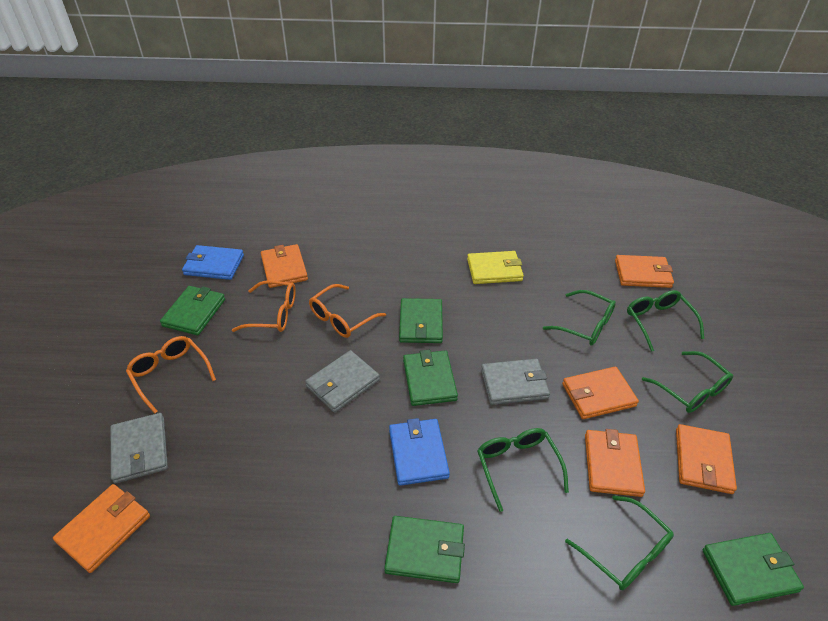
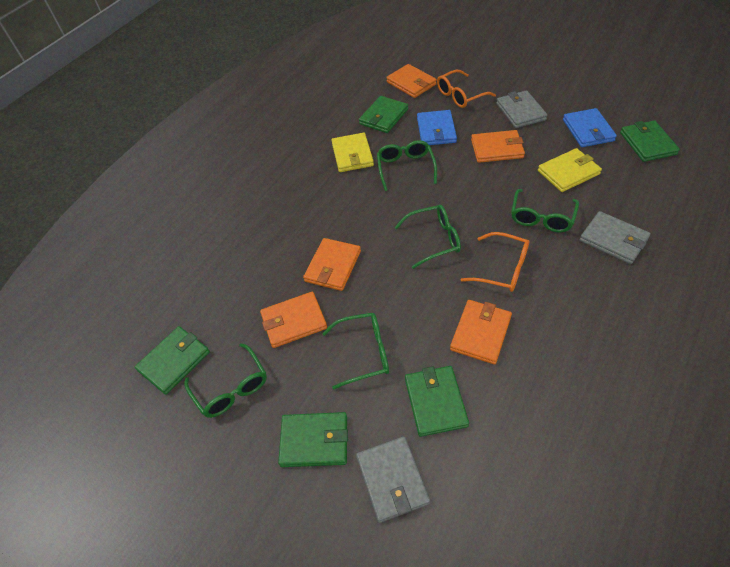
orange glasses: [126,336,216,414] [232,280,296,332] [309,284,386,338] = 3 -> [437,70,496,108] [460,232,529,292] = 2
orange wallet: [53,484,150,573] [261,244,308,288] [562,367,639,419] [585,429,645,497] [615,255,674,288] [676,424,737,494] = 6 -> [260,292,327,348] [303,238,361,291] [386,64,437,98] [450,300,512,365] [471,130,525,163] = 5
yellow wallet: [467,251,524,284] = 1 -> [331,133,374,172] [538,148,602,192] = 2

